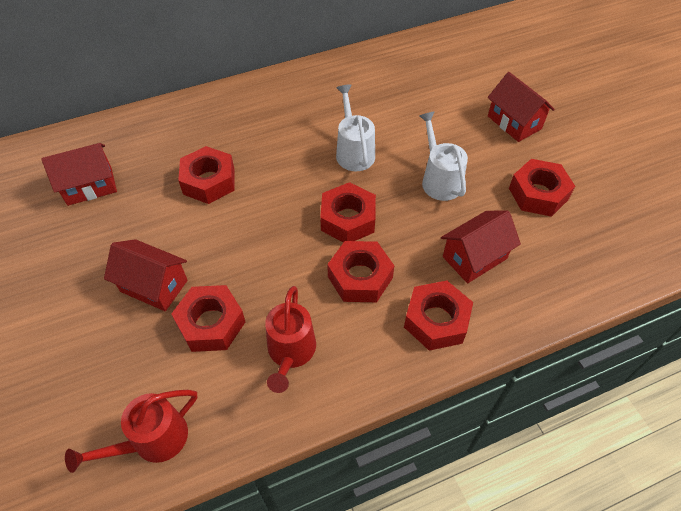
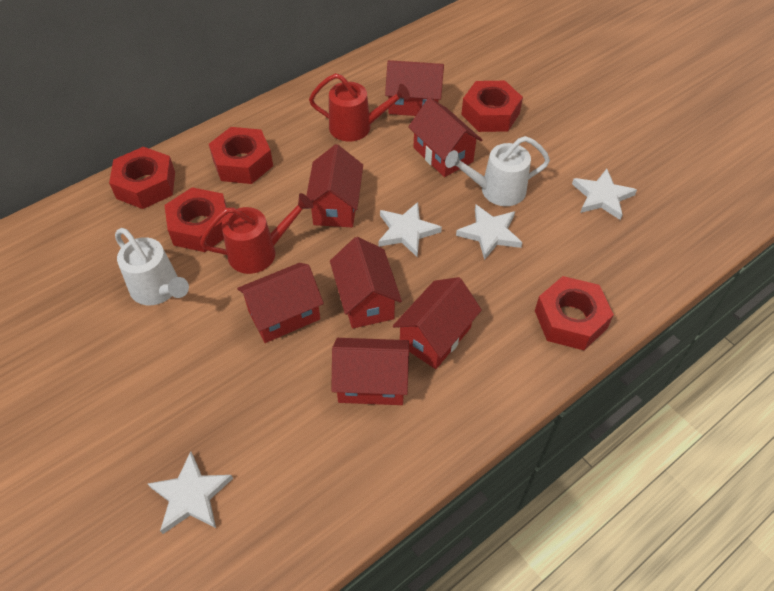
red house: [41,143,117,206] [104,239,188,311] [441,211,521,283] [487,72,555,142] = 4 -> [237,263,324,343] [306,144,363,227] [330,237,402,329] [331,338,409,405] [385,60,444,116] [393,277,482,369] [408,98,482,177] = 7
red nut: [171,285,245,352] [178,146,234,204] [320,182,376,243] [327,241,394,302] [404,281,473,351] [509,159,575,217] = 6 -> [109,147,175,209] [164,187,227,252] [209,127,273,184] [461,81,523,132] [535,276,614,350] = 5
white star: none = 0 -> [148,451,233,534] [378,202,442,257] [456,205,523,260] [572,169,637,220] = 4

